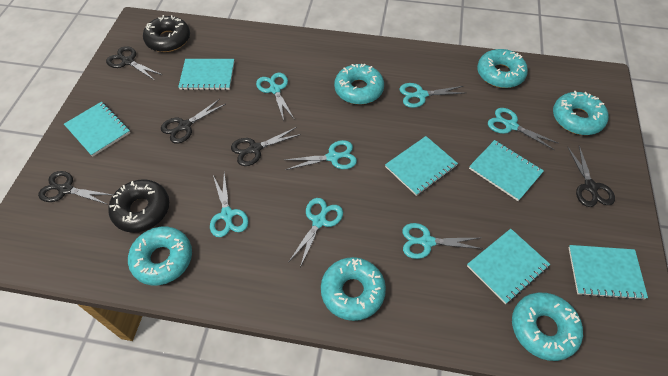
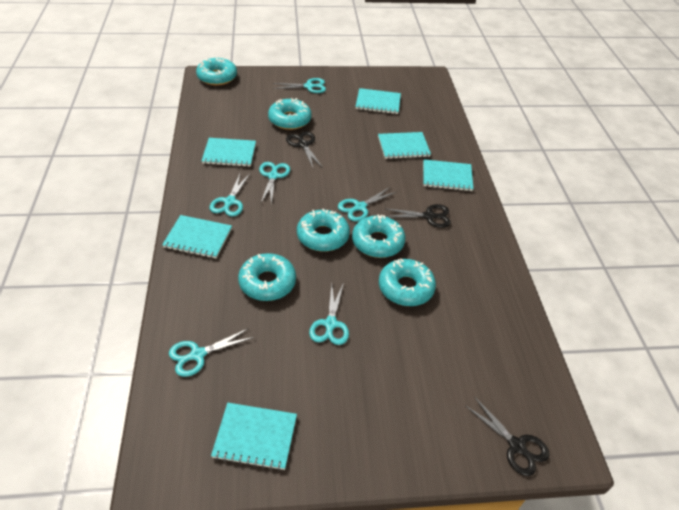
black donut: [108,179,169,233] [143,15,190,52] = 2 -> none = 0
black scissors: [38,171,113,205] [106,46,162,80] [161,99,226,144] [231,127,301,166] [568,146,615,207] = 5 -> [286,131,323,168] [384,204,451,228] [466,397,550,476] = 3
turquoise scissors: [210,173,249,237] [256,73,294,121] [285,140,357,170] [289,198,343,267] [399,83,464,108] [402,223,483,259] [488,108,558,150] = 7 -> [169,328,254,377] [210,174,250,217] [259,162,290,204] [273,78,326,93] [309,283,349,345] [338,187,396,222] = 6

